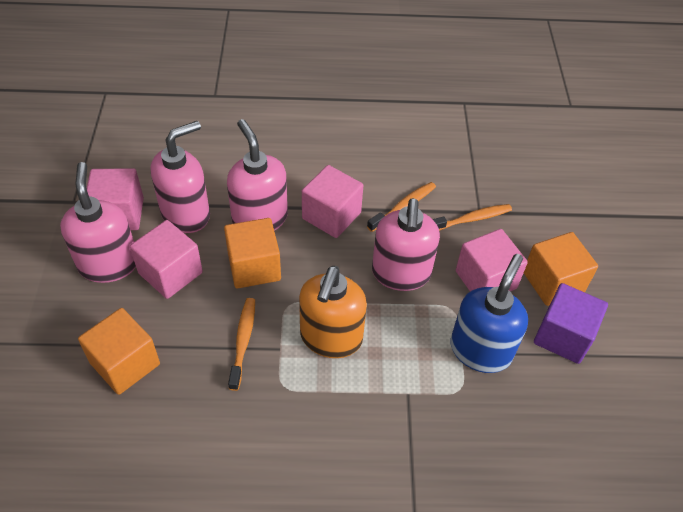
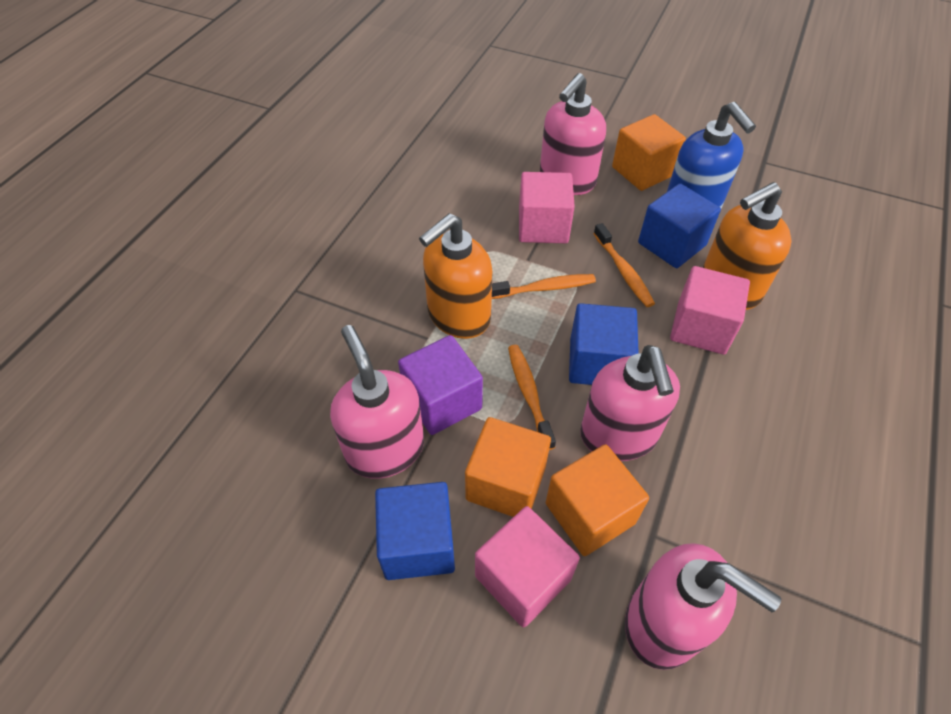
blue cube: none = 0 -> [375,482,455,580] [569,303,639,385] [638,183,721,268] = 3
orange soap dispenser: [299,266,367,358] = 1 -> [419,213,493,339] [703,182,792,310] = 2
pink cube: [87,168,144,230] [130,220,203,299] [302,165,363,238] [456,229,528,291] = 4 -> [475,506,580,627] [519,172,575,243] [670,266,750,355] = 3

